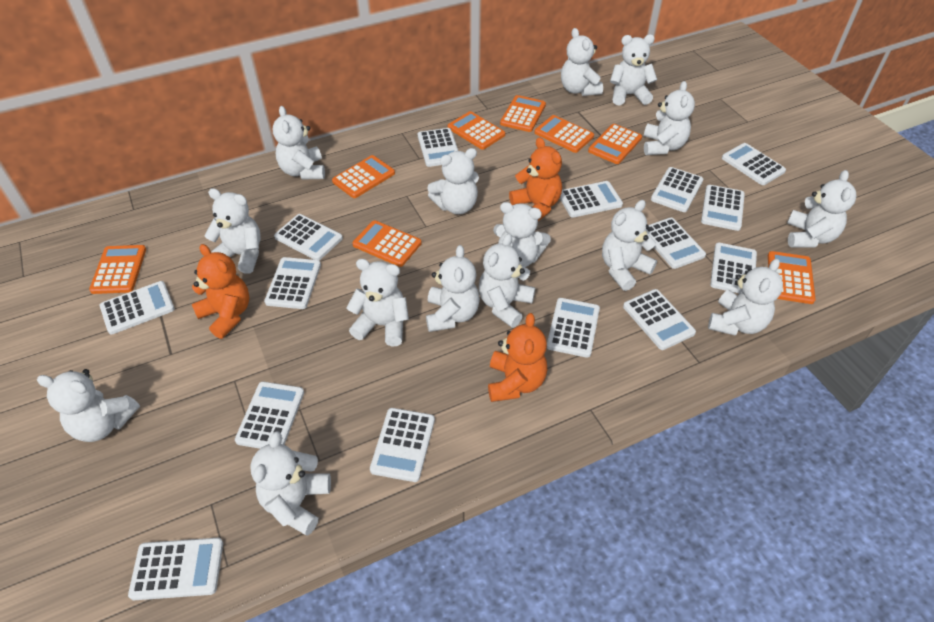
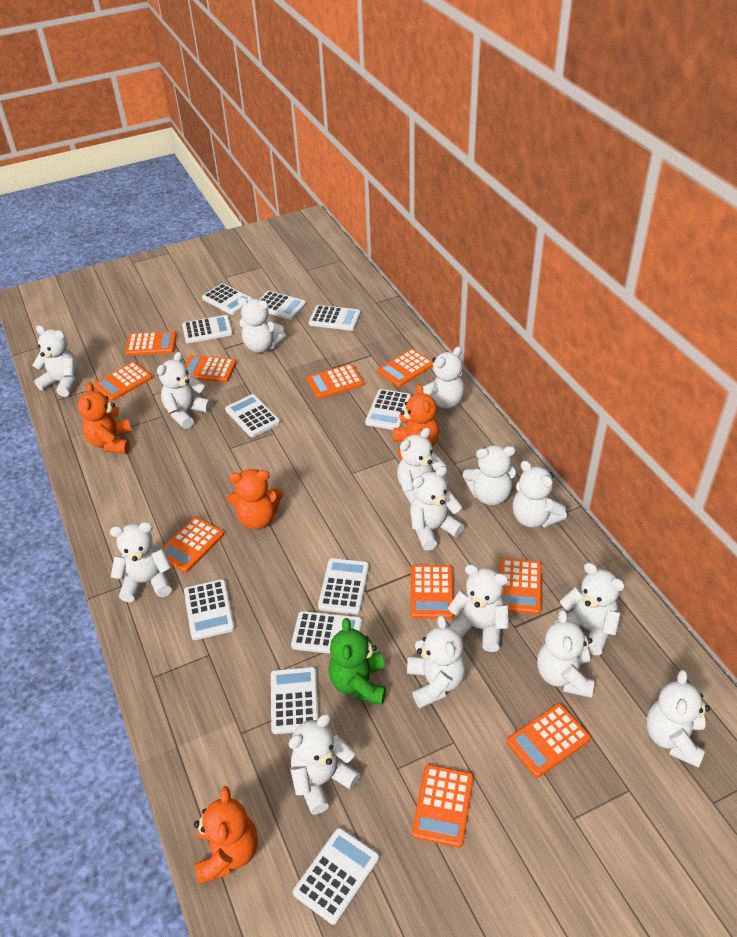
green teddy bear: none = 0 -> [328,618,386,705] = 1
orange calculator: [89,245,146,294] [332,155,395,198] [352,220,422,267] [448,111,505,150] [500,95,546,132] [534,115,594,153] [588,124,642,164] [768,251,816,304] = 8 -> [94,362,152,401] [125,331,176,356] [160,517,224,573] [185,355,236,382] [307,364,364,399] [377,349,433,387] [410,565,454,619] [412,764,473,848] [499,558,542,615] [506,704,591,778] = 10
orange teddy bear: [192,244,249,339] [488,313,547,402] [509,137,562,221] = 3 -> [78,382,132,453] [194,786,258,884] [227,469,283,529] [393,384,439,460] = 4
white calculator: [100,281,175,334] [128,538,223,600] [235,381,304,449] [264,257,321,309] [274,214,343,260] [370,408,435,482] [418,128,458,167] [547,298,600,358] [560,181,623,218] [623,289,696,350] [646,218,706,269] [651,167,703,212] [701,185,745,231] [710,243,757,294] [722,143,786,185] = 15 -> [182,315,233,343] [184,579,235,640] [202,283,253,315] [225,394,280,437] [259,291,306,320] [271,667,319,734] [291,611,362,654] [293,828,379,925] [309,305,361,331] [318,558,369,614] [365,389,411,430] = 11

